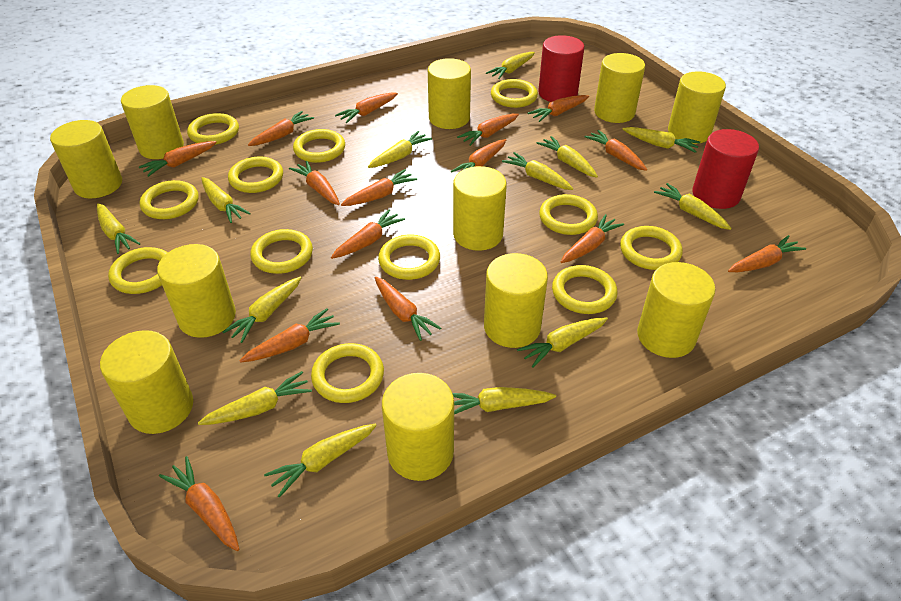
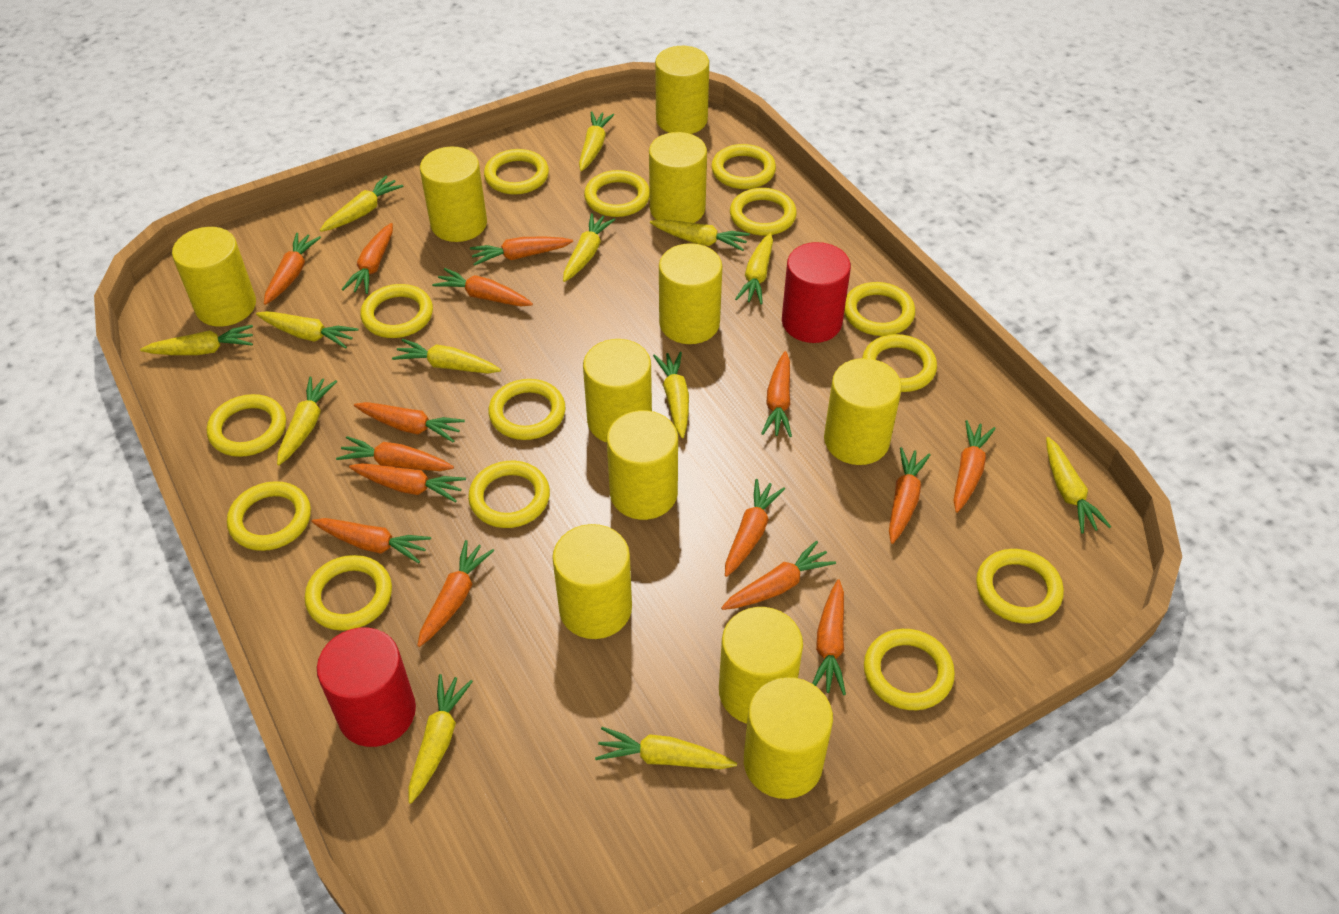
yellow ring: [108,247,168,294] [139,180,199,219] [187,113,239,145] [228,157,283,193] [250,229,313,274] [293,129,345,163] [311,343,384,403] [378,235,440,280] [491,79,538,108] [539,194,598,235] [552,265,618,314] [620,226,683,270] = 12 -> [207,394,286,457] [227,481,311,551] [305,555,392,631] [360,284,433,338] [468,461,550,528] [484,149,549,195] [488,379,565,440] [584,170,650,217] [711,144,776,189] [730,188,797,236] [844,282,915,336] [862,334,937,392] [864,629,955,710] [976,549,1064,624] = 14

